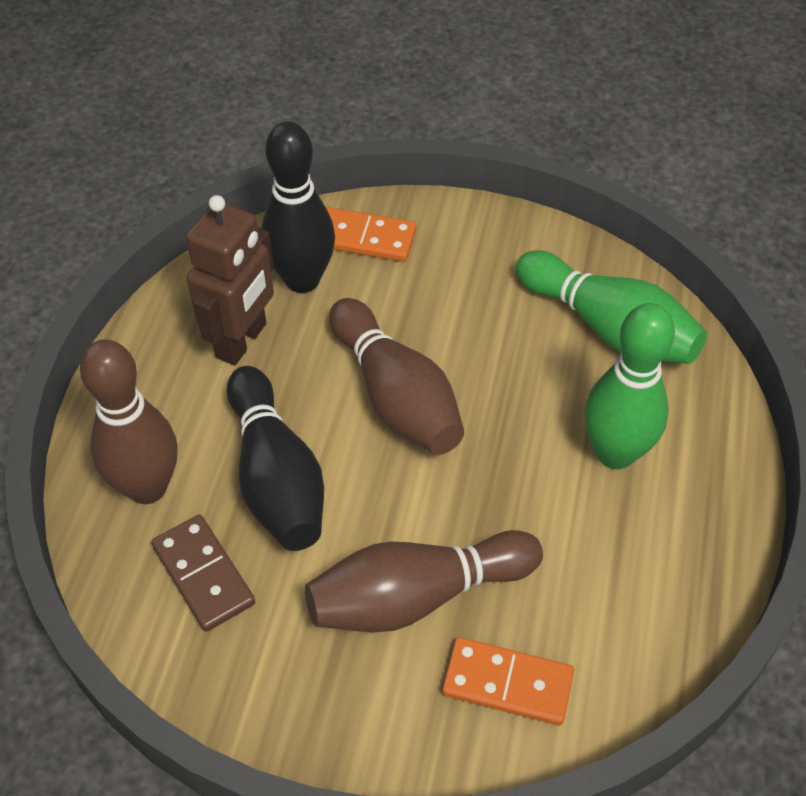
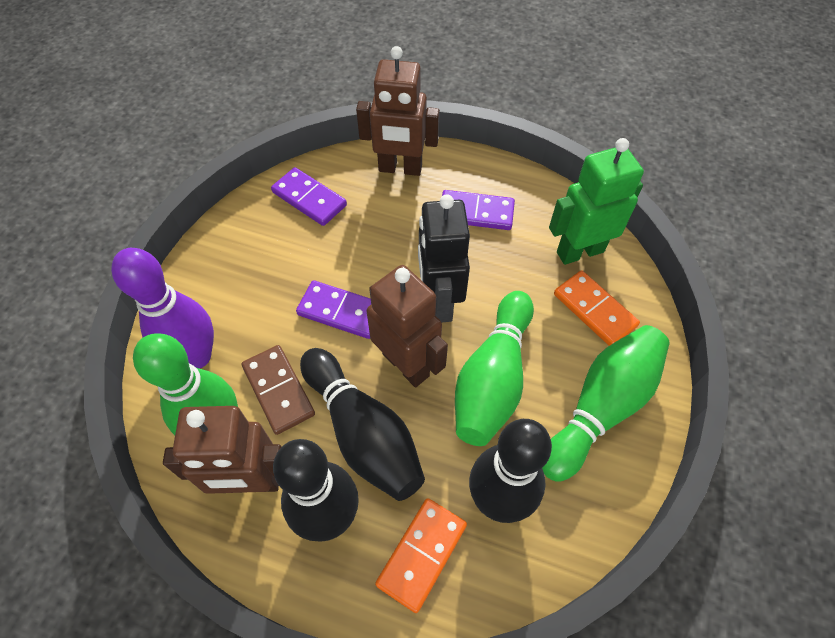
black bowling pin: [227,366,324,551] [261,122,335,293] = 2 -> [273,439,359,542] [300,348,425,501] [469,419,552,523] = 3
black robot: none = 0 -> [418,194,470,323] = 1
brown bowling pin: [80,339,177,504] [305,530,543,632] [329,298,464,455] = 3 -> none = 0
brown robot: [186,195,274,365] = 1 -> [163,406,281,494] [356,46,440,176] [367,265,448,387] = 3
green bowling pin: [516,250,707,364] [584,303,675,469] = 2 -> [133,333,238,435] [455,291,534,446] [542,325,670,482] = 3
green robot: none = 0 -> [549,138,644,265] = 1
purple bowling pin: none = 0 -> [111,248,214,369] = 1
purple domino: none = 0 -> [271,167,347,226] [296,280,371,339] [442,190,515,230] = 3

